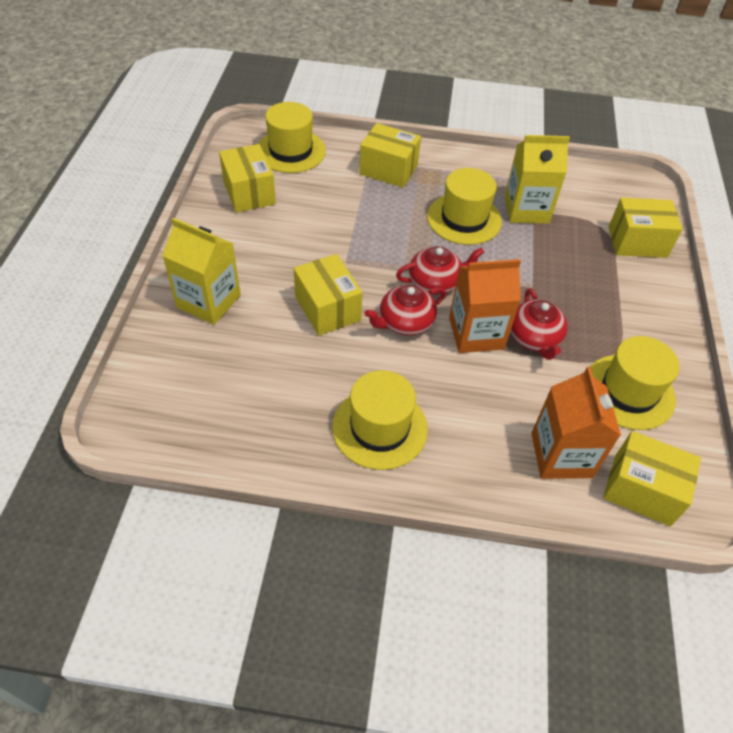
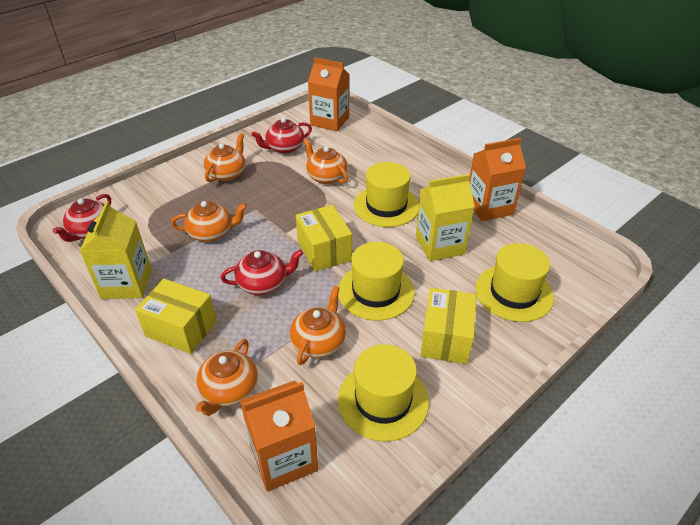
orange carton: [449,259,521,353] [531,367,621,479] = 2 -> [240,380,318,492] [308,57,349,131] [469,138,526,221] = 3
orange teapot: none = 0 -> [171,201,247,242] [195,339,258,416] [204,133,245,182] [290,286,346,365] [303,138,348,184] = 5
yellow box: [219,144,276,212] [294,254,363,336] [359,123,421,188] [603,431,701,527] [609,198,683,258] = 5 -> [135,279,217,354] [296,205,352,272] [420,288,477,364] = 3

